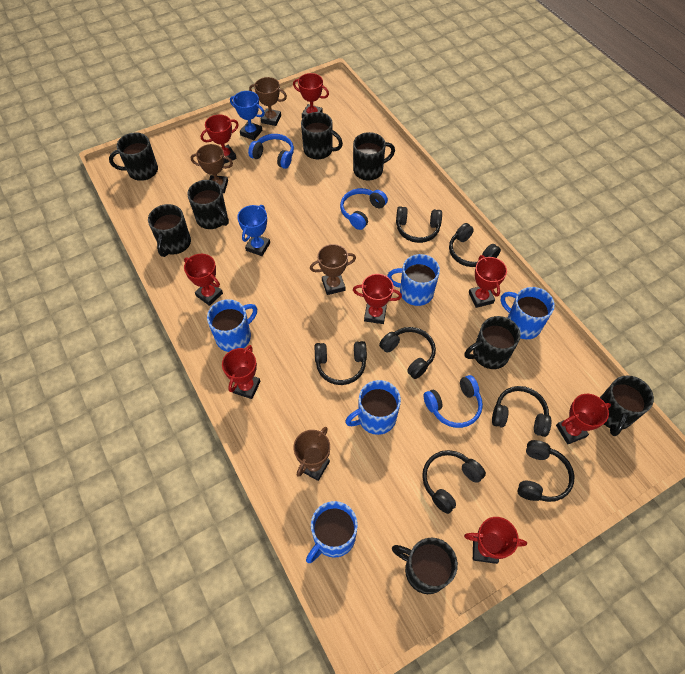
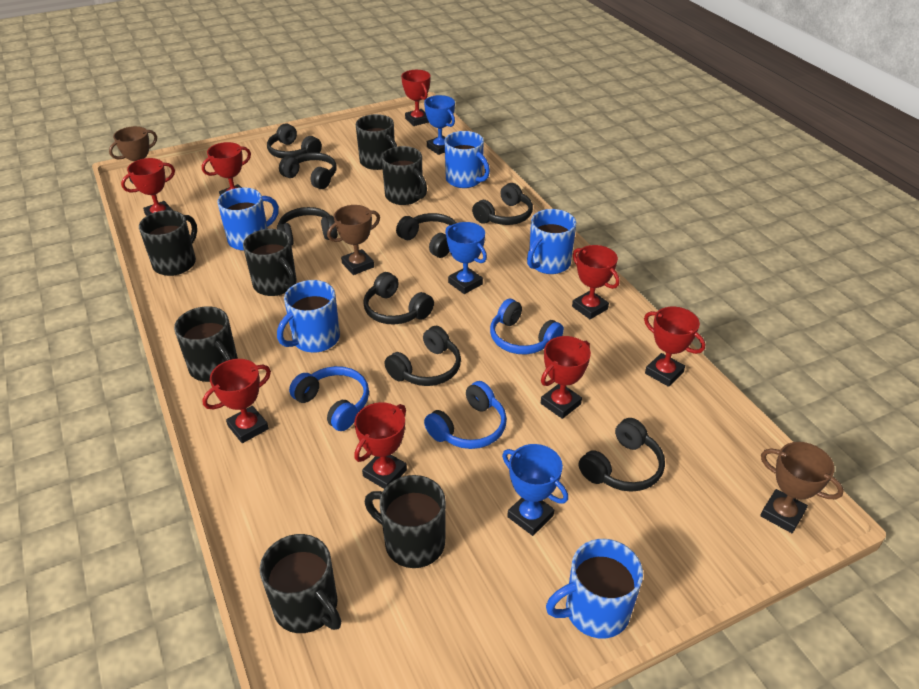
black headphones: [315,341,367,385] [379,327,436,379] [396,206,442,243] [422,450,486,514] [449,223,501,267] [492,386,551,437] [517,440,574,502] = 7 -> [267,123,322,158] [277,207,338,246] [279,152,336,189] [363,272,434,325] [384,326,461,386] [396,213,456,258] [472,183,533,225] [579,418,665,492] = 8
black mug: [109,132,158,181] [148,204,191,257] [187,180,229,229] [301,112,343,159] [353,132,395,180] [392,538,458,594] [465,316,520,369] [600,375,654,436] = 8 -> [139,210,197,276] [174,306,238,382] [243,229,297,296] [260,534,341,633] [356,114,398,170] [365,475,446,568] [381,146,427,205] = 7
blue trophy: [230,91,265,140] [237,205,270,256] = 2 -> [424,95,455,155] [445,222,487,294] [502,444,568,536] = 3
brown trophy: [191,144,233,193] [249,77,287,126] [293,427,330,481] [310,244,356,295] = 4 -> [109,126,157,183] [327,205,380,275] [760,442,844,533] = 3

